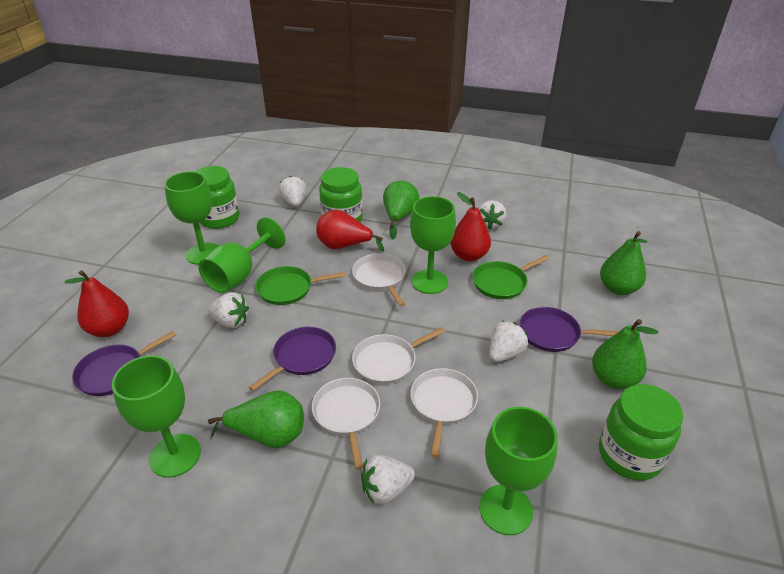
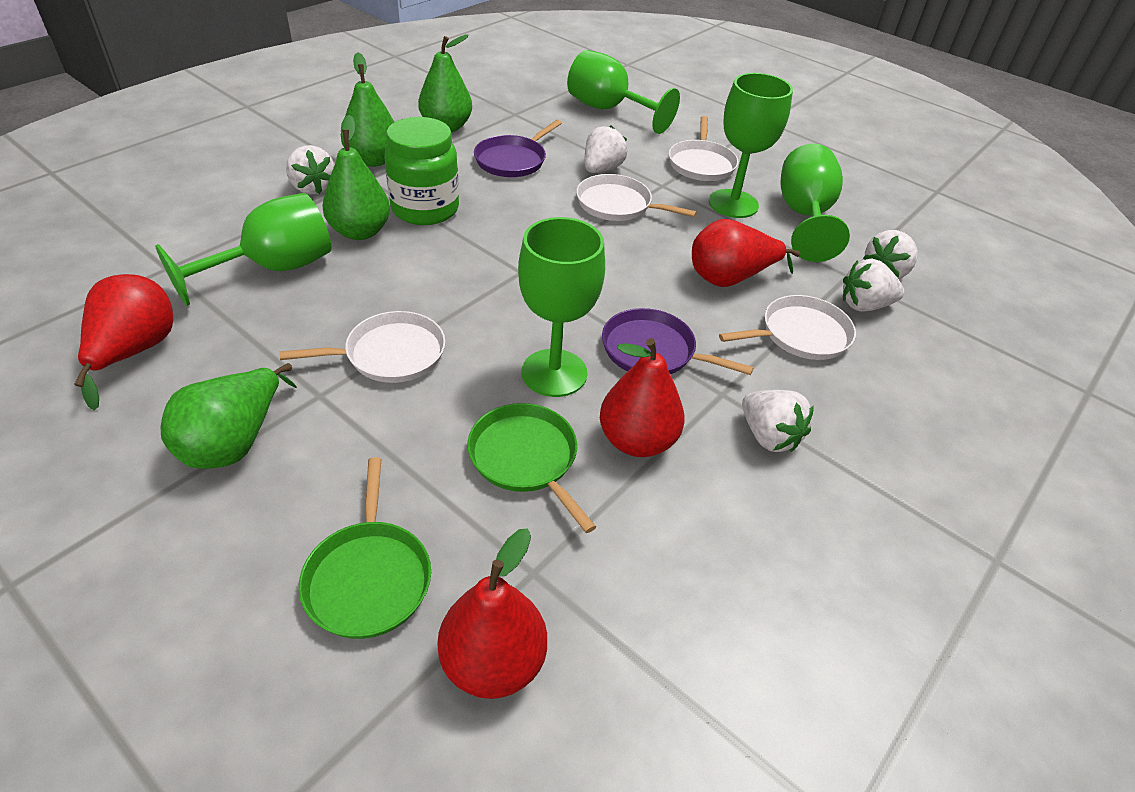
green jar: [194,166,240,229] [319,167,363,222] [599,384,683,481] = 3 -> [384,117,459,225] = 1
purple pan: [72,331,176,396] [249,327,336,391] [520,307,619,352] = 3 -> [474,120,562,177] [602,308,753,375] = 2
red pear: [64,270,129,337] [316,210,384,252] [450,192,491,261] = 3 -> [74,274,173,410] [437,528,547,699] [600,338,684,457] [692,219,800,287] = 4

